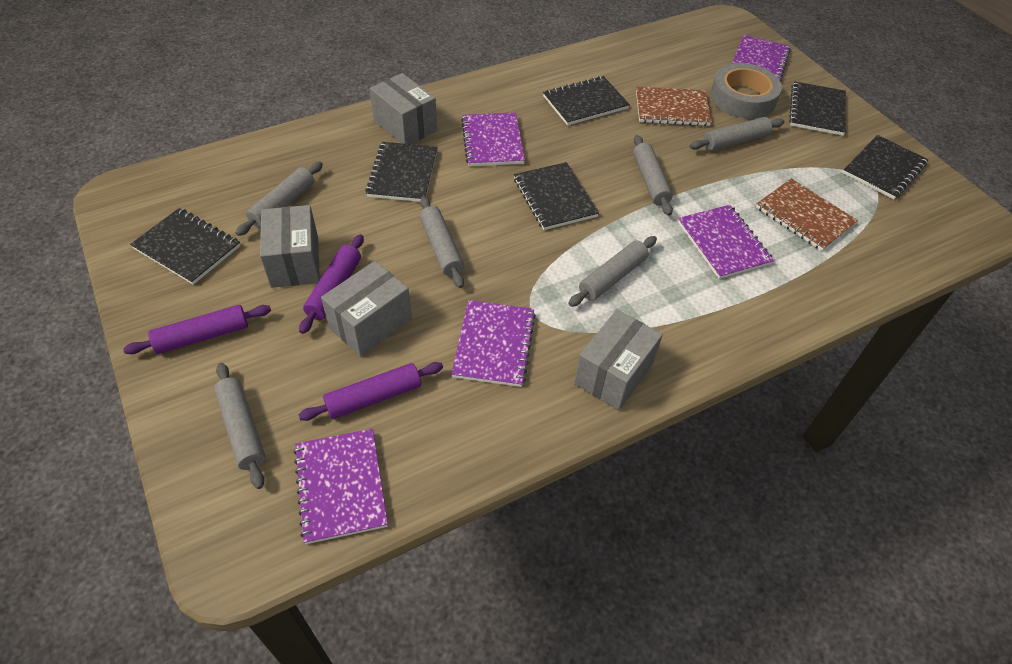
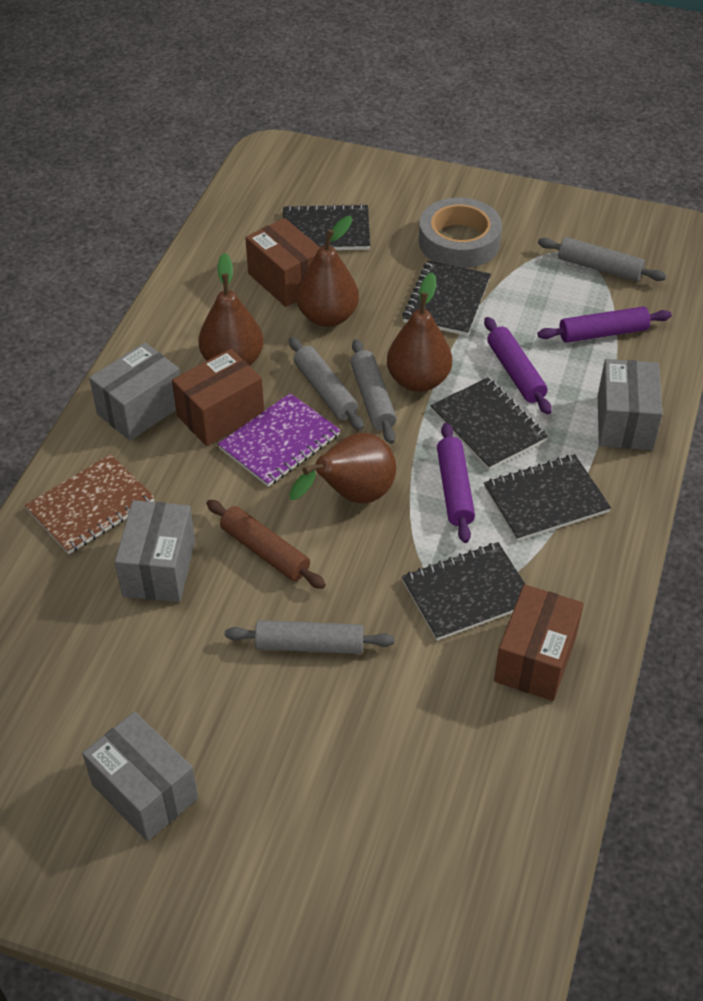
black notebook: [130,208,240,285] [365,142,438,202] [514,162,599,230] [543,76,630,126] [789,81,846,136] [843,135,929,199] = 6 -> [283,204,370,250] [402,261,491,336] [402,542,526,641] [430,377,548,470] [484,454,611,541] = 5
brown box: none = 0 -> [172,349,264,446] [245,218,320,307] [494,584,584,701] = 3
brown notebook: [636,87,712,126] [756,178,858,251] = 2 -> [25,454,154,554] = 1
brown pear: none = 0 -> [199,253,263,366] [289,433,396,503] [296,216,359,327] [387,273,452,392] = 4
brown rolling pin: none = 0 -> [206,500,326,589] = 1
grey rolling pin: [214,363,266,489] [236,162,323,236] [420,197,464,288] [568,236,657,307] [633,135,673,216] [689,117,784,151] = 6 -> [225,620,395,654] [289,337,364,431] [351,339,397,444] [538,237,666,282] = 4
purple notebook: [293,429,388,544] [451,300,536,387] [461,113,525,166] [678,205,774,279] [732,35,791,81] = 5 -> [218,393,341,487] = 1

